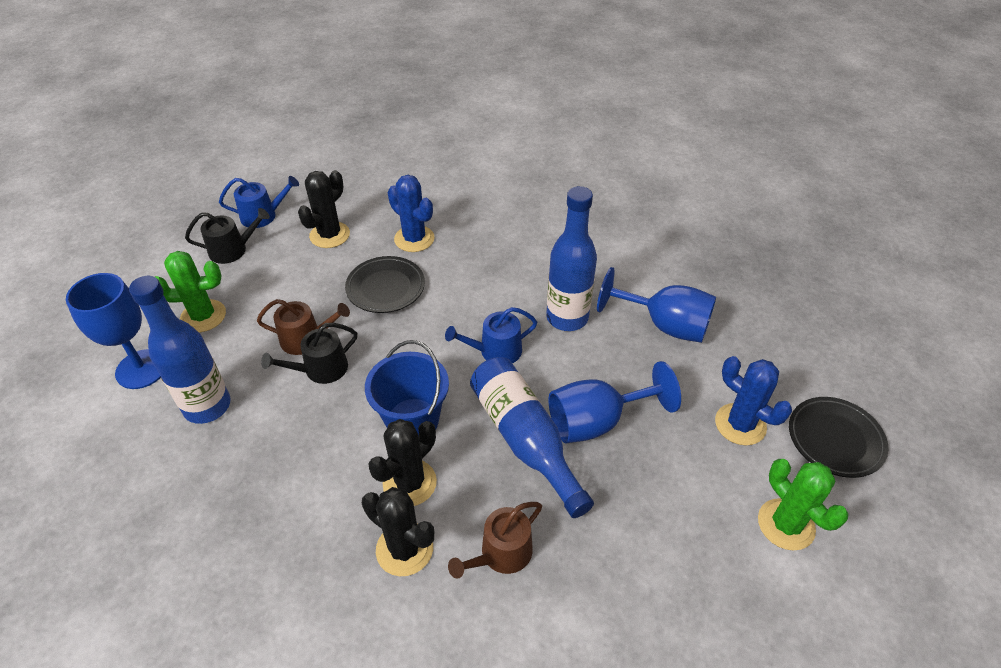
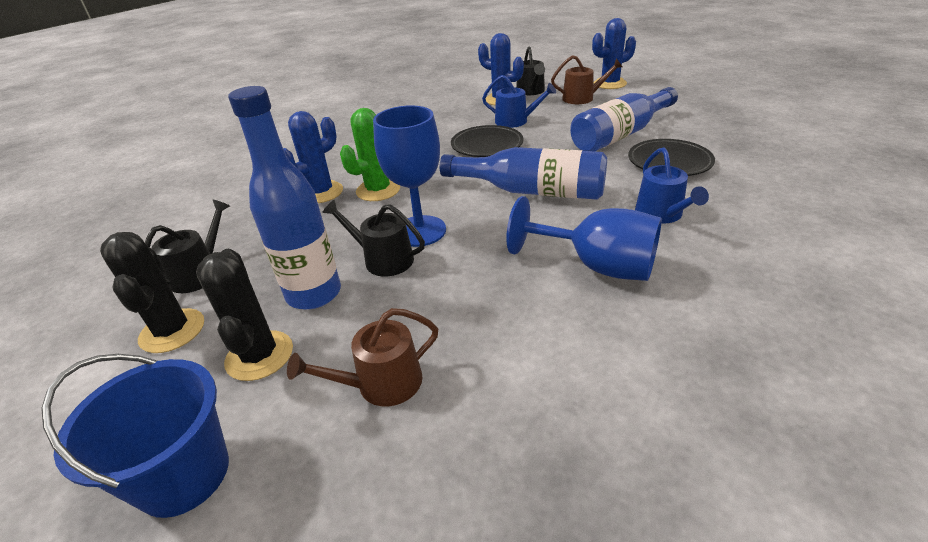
black cactus: [298,170,350,248] [362,487,434,576] [368,419,437,506] = 3 -> [100,232,204,353] [196,249,293,381] = 2
black watering can: [185,208,270,264] [261,323,357,384] = 2 -> [145,199,230,293] [322,200,425,276] [516,46,545,95] = 3
blue cactus: [388,175,435,252] [715,356,792,445] = 2 -> [283,111,343,203] [478,33,524,105] [592,18,636,89] = 3
blue goblet: [66,273,161,389] [549,361,681,443] [597,267,716,343] = 3 -> [373,105,446,247] [506,196,662,281] = 2
green cactus: [155,251,226,332] [758,459,849,551] = 2 -> [340,108,400,201] = 1

